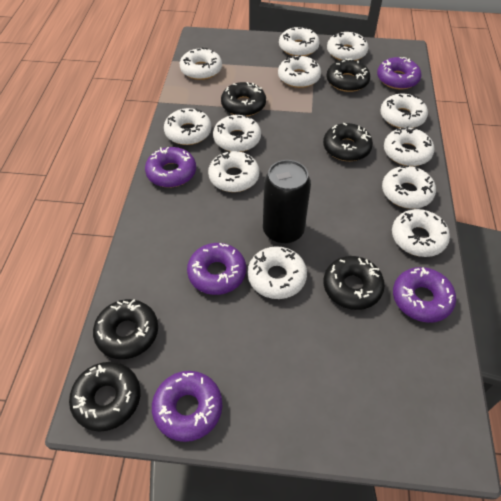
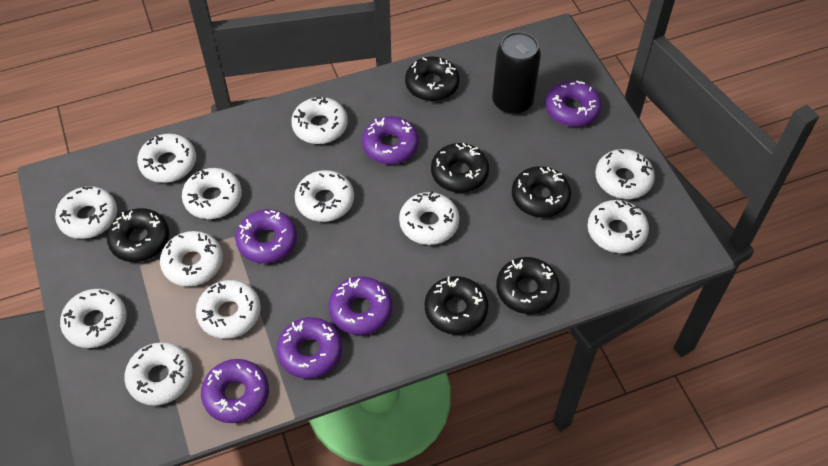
purple donut: [145,147,196,188] [152,371,222,442] [187,243,246,295] [377,57,421,89] [393,267,456,323] = 5 -> [201,359,269,423] [235,209,297,263] [276,317,342,379] [328,276,392,335] [362,116,419,164] [545,81,601,127] = 6

